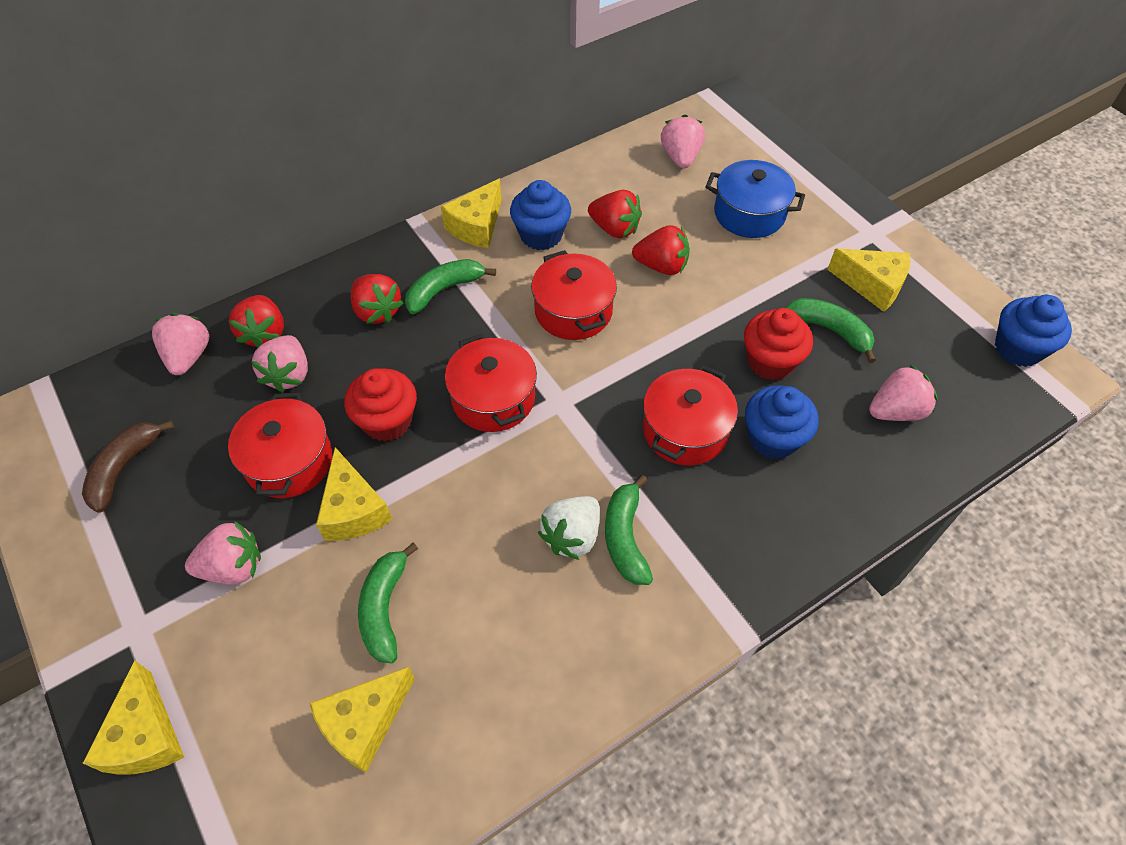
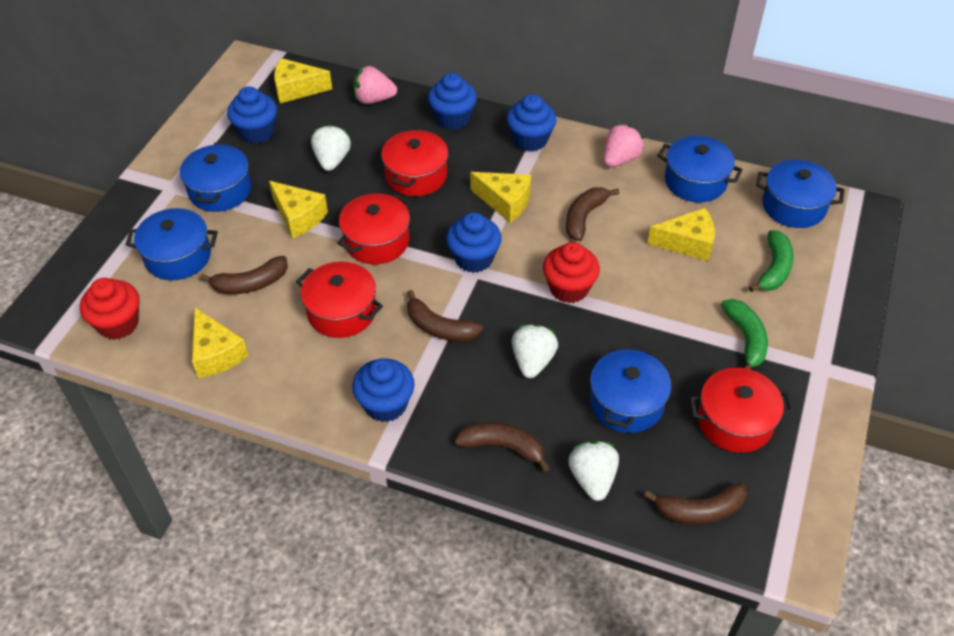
blue cupcake: [510,180,571,250] [745,385,818,459] [995,295,1072,367] = 3 -> [227,86,277,144] [352,358,415,422] [428,73,477,130] [446,212,502,273] [506,94,557,151] = 5
blue pot: [706,160,805,238] = 1 -> [125,208,218,280] [180,142,251,212] [590,345,671,433] [657,136,743,202] [756,160,845,228] = 5
brown banana: [82,420,174,513] = 1 -> [200,256,288,294] [407,290,483,342] [454,422,550,472] [566,187,619,241] [644,483,747,524] = 5
green banana: [358,543,418,663] [405,259,496,314] [605,475,653,585] [785,298,876,363] = 4 -> [721,299,768,369] [749,230,794,292] = 2
pink strawberry: [152,313,209,375] [185,521,261,585] [251,335,308,393] [661,115,705,168] [869,365,938,421] = 5 -> [353,66,397,104] [604,124,644,167] = 2
red strawberry: [229,295,284,348] [351,274,403,324] [588,190,642,238] [632,225,690,275] = 4 -> none = 0
white strawberry: [538,496,600,560] = 1 -> [311,124,351,171] [512,324,558,378] [568,441,619,501] = 3

